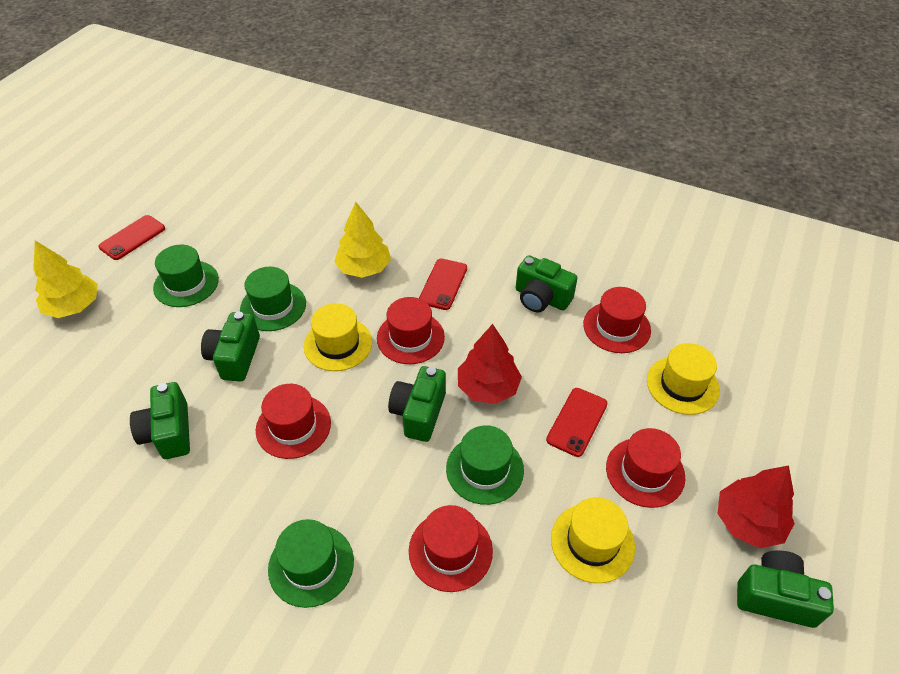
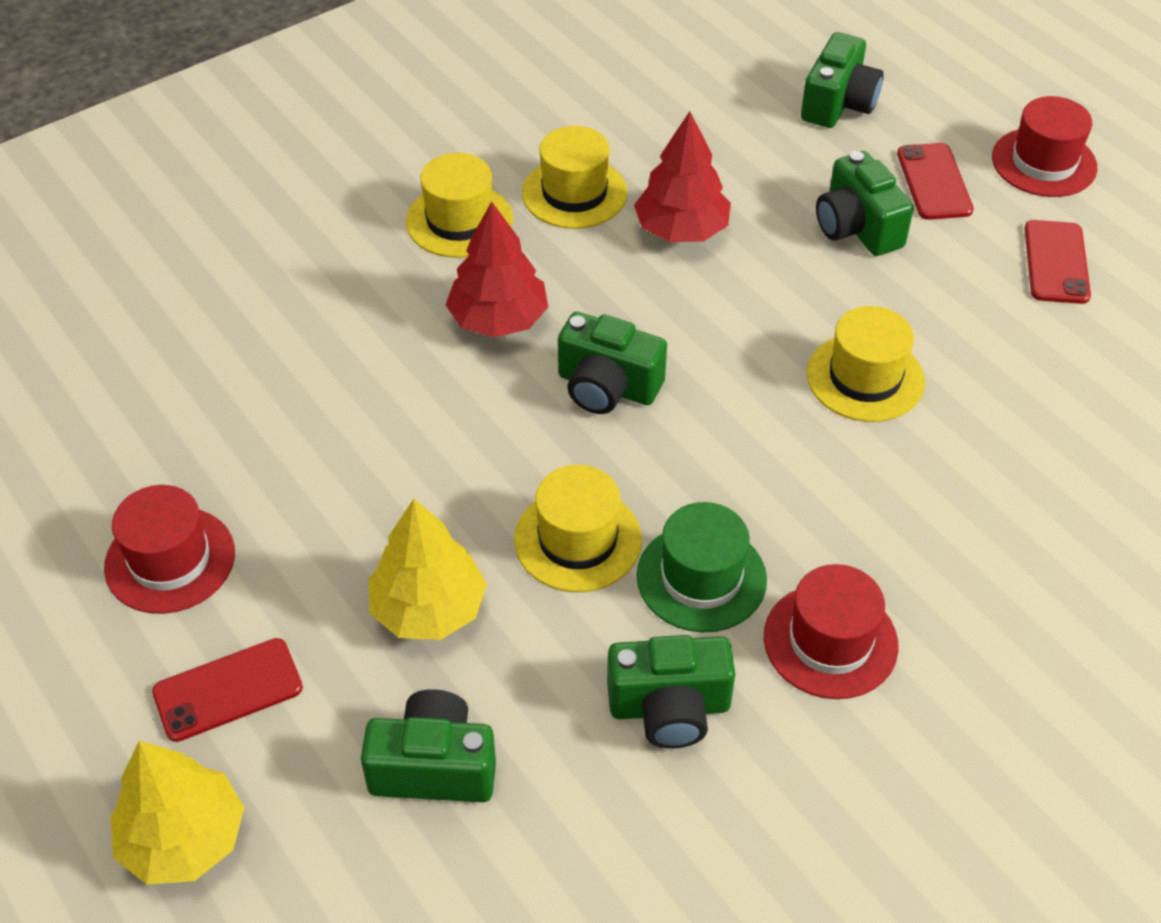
green hat: [153,245,219,307] [240,267,306,331] [268,519,354,608] [446,425,524,505] = 4 -> [637,502,767,632] = 1
red hat: [256,384,331,459] [377,297,445,364] [409,505,493,592] [583,287,651,353] [606,428,685,508] = 5 -> [104,485,235,614] [764,564,899,699] [992,96,1097,197] = 3
yellow hat: [304,303,372,371] [551,497,635,583] [647,343,720,415] = 3 -> [406,153,513,258] [514,465,642,592] [522,126,628,229] [806,306,925,422] = 4

